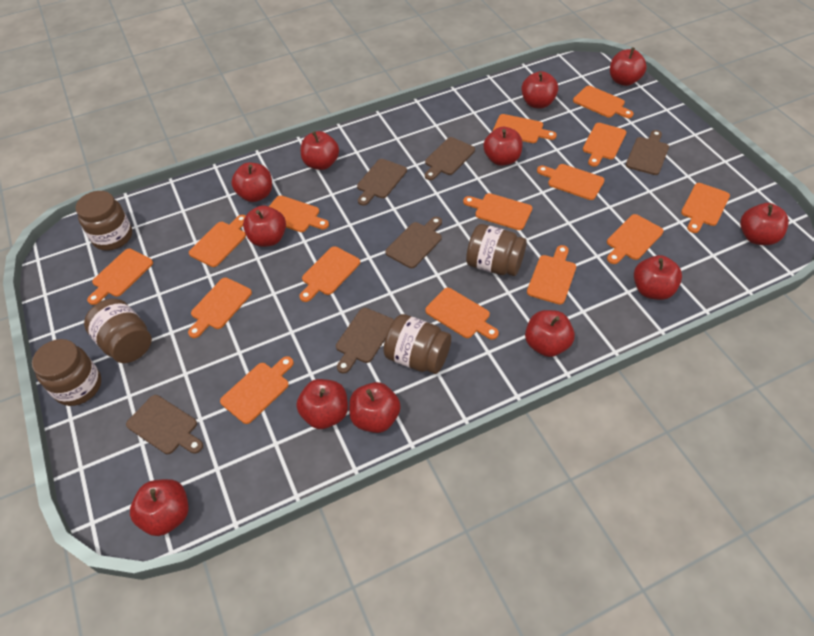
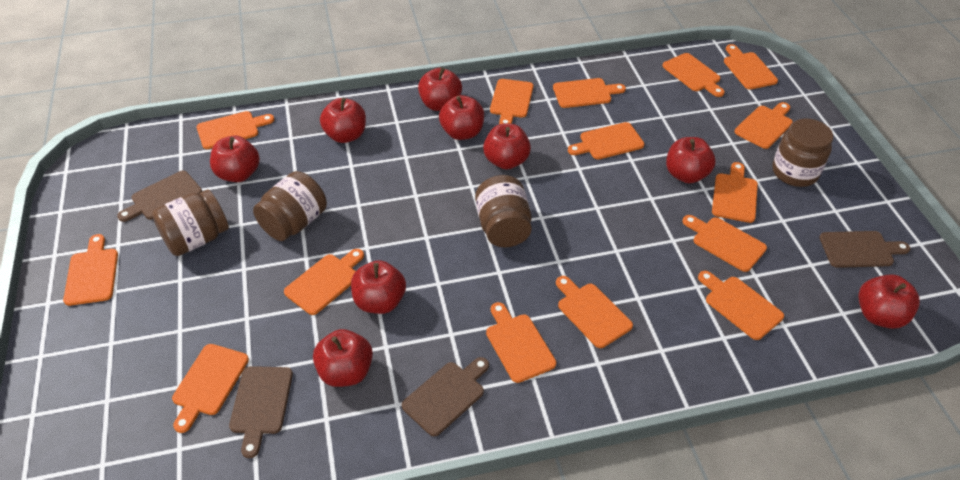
brown cutting board: [126,395,203,454] [336,308,394,374] [357,159,407,205] [385,217,442,268] [425,137,475,180] [626,130,669,175] = 6 -> [117,171,202,222] [229,366,293,458] [402,357,489,436] [820,231,910,268] = 4
brown jar: [32,339,101,406] [75,191,132,251] [84,298,152,363] [384,314,451,374] [466,224,527,276] = 5 -> [152,189,229,256] [253,171,327,241] [475,175,532,247] [772,119,833,187] = 4
red apple: [130,479,189,536] [231,163,272,202] [243,205,286,247] [296,379,348,429] [301,131,339,170] [349,382,401,433] [483,127,523,166] [521,71,558,109] [525,310,575,357] [610,47,647,86] [634,255,682,300] [740,203,789,245] = 12 -> [210,136,260,182] [313,329,373,387] [320,98,366,143] [351,260,406,314] [418,68,462,111] [439,95,484,140] [483,123,531,170] [666,137,716,183] [858,274,920,329] = 9

